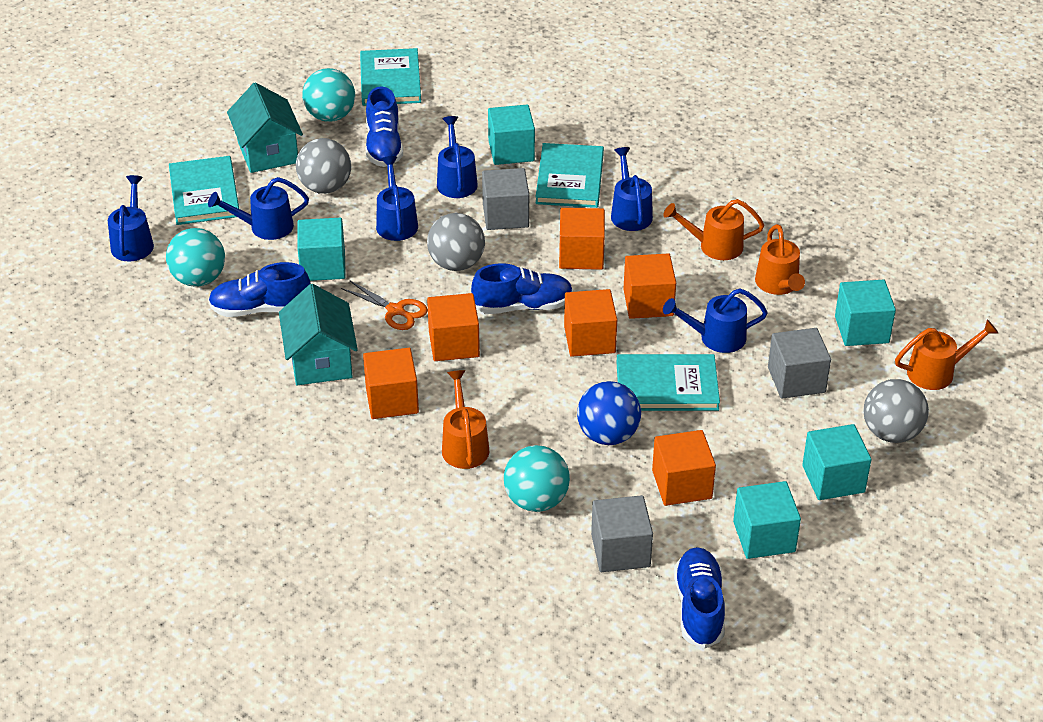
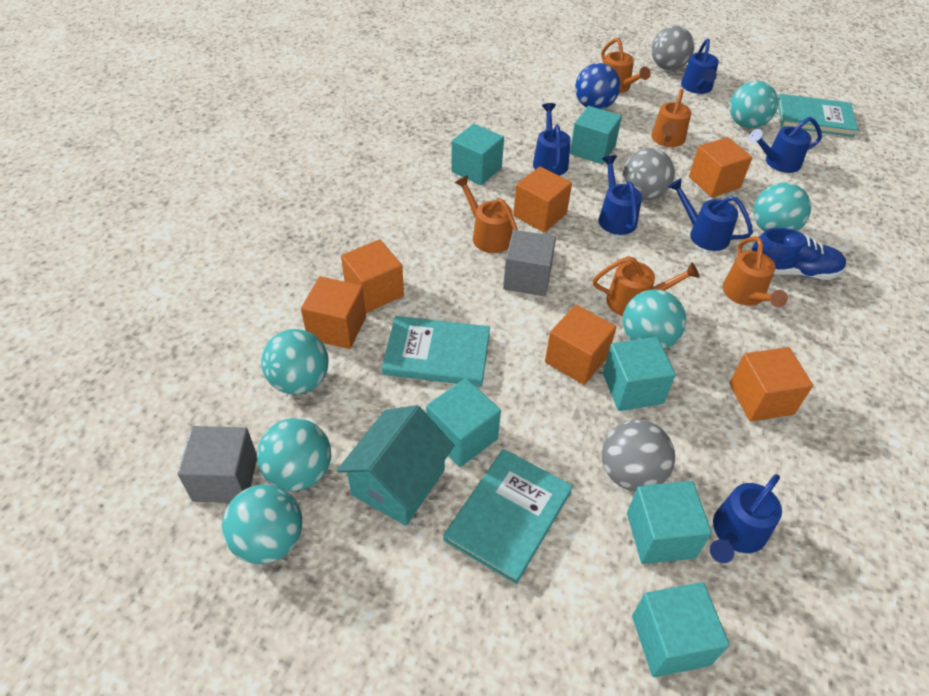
blue shoe: [208,262,311,317] [366,87,403,167] [471,263,573,314] [674,547,725,649] = 4 -> [751,228,846,280] = 1
grey cube: [482,168,529,230] [591,495,653,572] [768,328,831,399] = 3 -> [177,426,257,503] [503,230,556,296] = 2
orange scissors: [341,280,428,330] = 1 -> none = 0
orange watering can: [442,370,489,469] [663,199,764,260] [755,224,805,295] [895,319,998,390] = 4 -> [455,175,518,253] [593,256,699,316] [601,38,651,93] [651,89,691,147] [722,237,788,308] = 5
turquoise ball: [166,228,225,287] [302,68,355,122] [504,445,570,512] = 3 -> [222,484,302,564] [257,418,331,491] [261,329,329,394] [623,289,686,349] [730,81,778,129] [753,183,811,231] = 6
turquoise book: [169,156,239,225] [360,48,421,106] [536,143,604,208] [617,354,720,411] = 4 -> [382,316,490,386] [444,449,573,584] [778,94,858,137] = 3
turquoise cube: [297,218,346,281] [488,105,535,165] [733,481,801,559] [802,424,872,500] [835,280,896,346] = 5 -> [426,378,501,467] [451,124,504,185] [570,106,622,164] [603,337,676,411] [627,481,712,564] [632,582,730,677] = 6
turquoise house: [227,82,303,173] [279,284,358,385] = 2 -> [337,405,455,526] = 1

